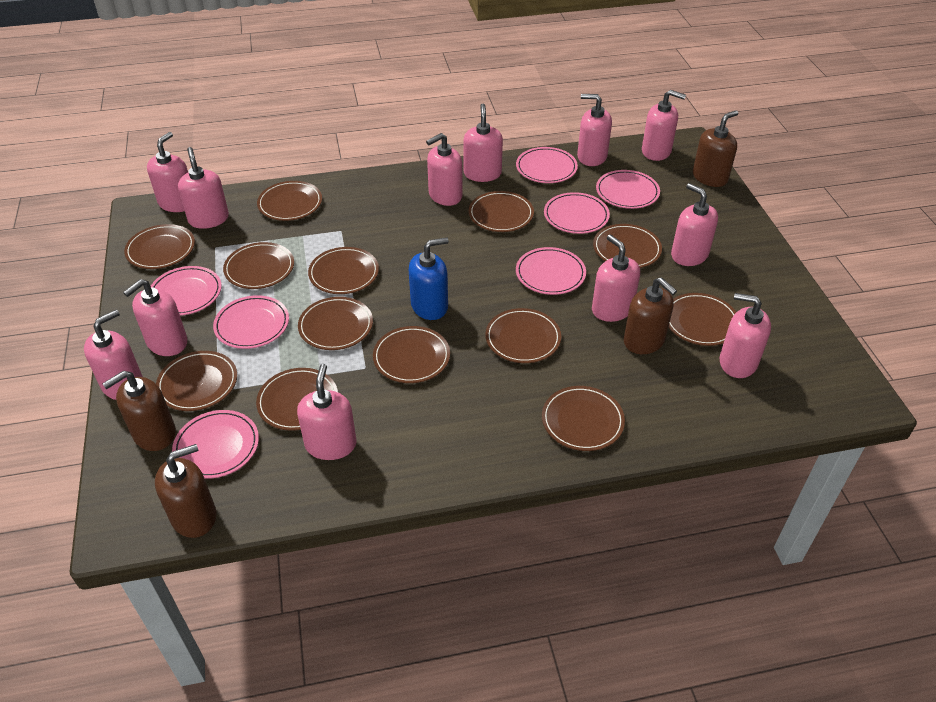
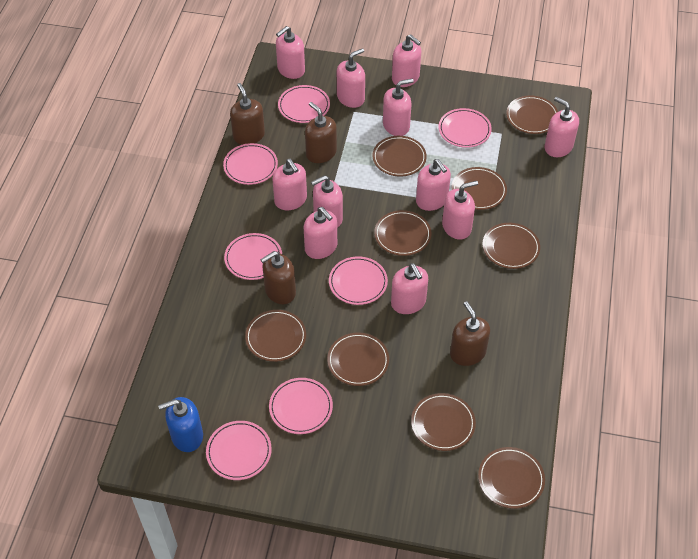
brown plate: [124,224,195,269] [156,351,237,411] [223,242,294,289] [256,368,338,431] [257,181,322,221] [298,297,373,350] [308,247,379,294] [373,326,450,383] [469,191,534,232] [485,308,561,363] [542,386,625,451] [593,224,662,268] [669,293,736,346] = 13 -> [245,310,306,362] [327,333,389,386] [373,136,427,176] [374,210,431,256] [411,393,476,451] [452,167,507,210] [478,447,545,509] [482,223,540,269] [506,95,558,134] = 9
pink soap dispenser: [84,310,143,400] [123,279,187,356] [147,132,188,212] [178,147,229,229] [297,364,356,460] [426,133,463,206] [463,104,503,182] [577,94,612,166] [592,234,640,322] [642,90,686,161] [671,183,718,266] [720,293,771,378] = 12 -> [272,159,307,210] [276,26,305,79] [304,207,337,259] [311,175,343,228] [337,48,365,108] [383,78,414,136] [391,263,428,314] [392,34,421,87] [416,159,451,211] [442,181,478,240] [545,97,579,157] = 11

